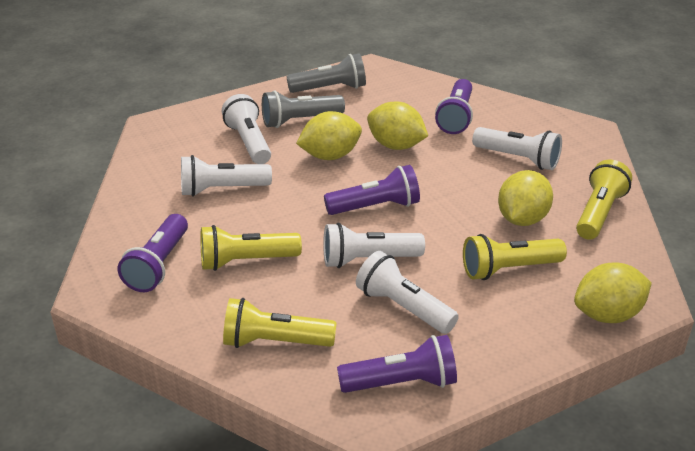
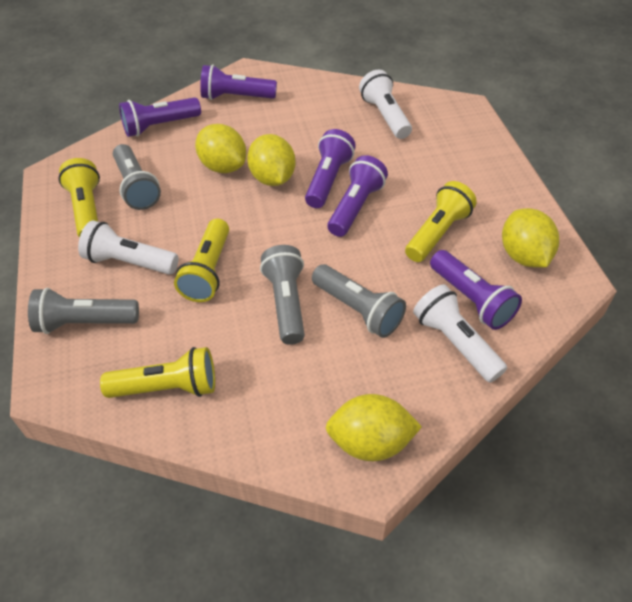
grey flashlight: [262,90,345,128] [287,54,366,93] = 2 -> [28,288,139,334] [113,144,161,210] [260,245,305,345] [312,264,406,338] = 4
purple flashlight: [118,214,188,292] [324,165,420,215] [337,335,457,393] [435,79,473,134] = 4 -> [119,97,201,137] [200,65,277,100] [305,129,356,208] [327,155,388,237] [430,250,522,330] = 5
white flashlight: [181,155,272,197] [222,94,271,164] [323,222,425,268] [356,251,459,334] [472,127,562,170] = 5 -> [78,220,179,275] [359,70,412,139] [413,284,507,383] = 3

